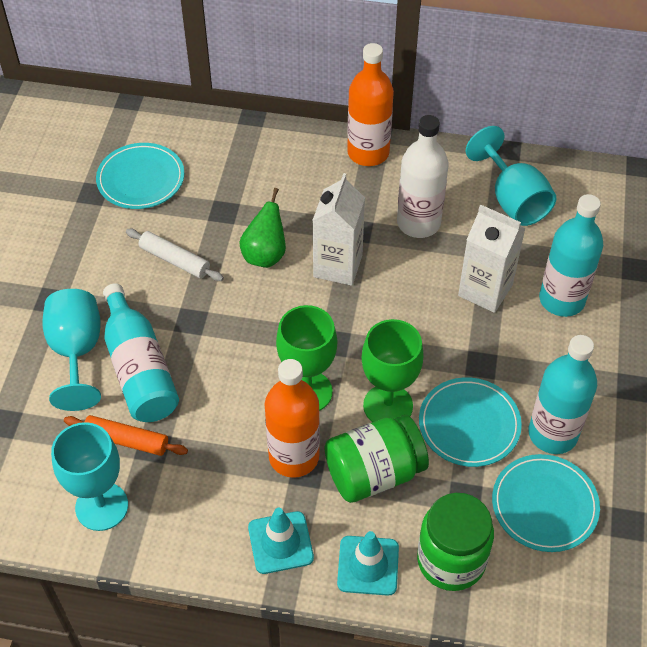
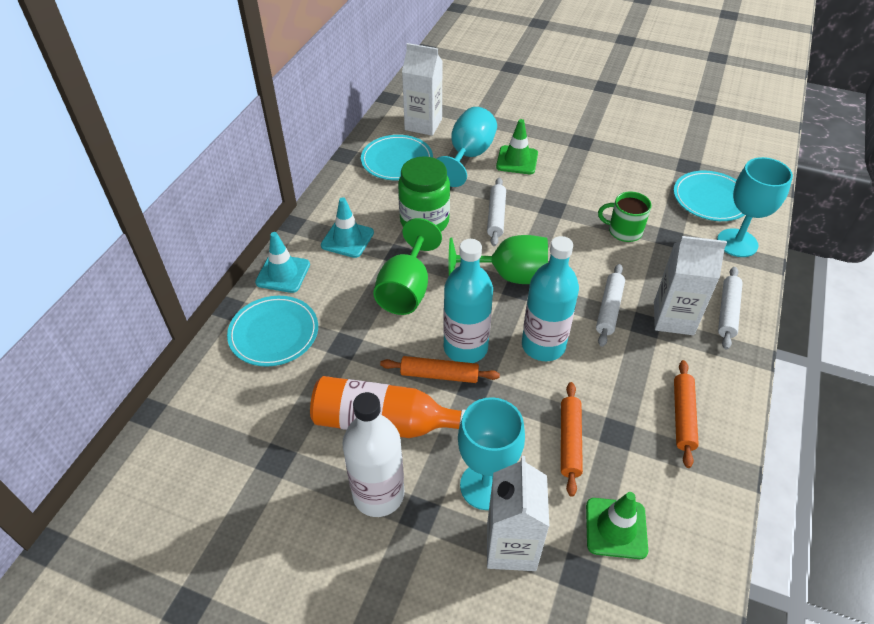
green jar: [325,415,429,503] [417,493,494,591] = 2 -> [398,156,450,231] = 1
green mug: none = 0 -> [598,191,652,242] = 1
green pear: [239,188,286,268] = 1 -> none = 0
green traffic cone: none = 0 -> [496,119,538,174] [586,492,648,559] = 2
orange bottle: [265,359,320,478] [347,43,394,166] = 2 -> [310,376,465,438] = 1
orange rolling pin: [64,415,188,456] = 1 -> [380,356,500,383] [561,382,583,497] [674,360,699,468] = 3
turquoise bottle: [103,283,179,422] [528,335,597,454] [539,194,603,317] = 3 -> [443,239,493,363] [522,236,579,361] = 2
white carton: [312,173,365,286] [458,205,526,313] = 2 -> [402,43,443,136] [487,456,550,571] [654,236,727,335] = 3
white rolling pin: [126,229,224,281] = 1 -> [487,177,506,246] [596,264,625,347] [718,267,743,350] = 3

